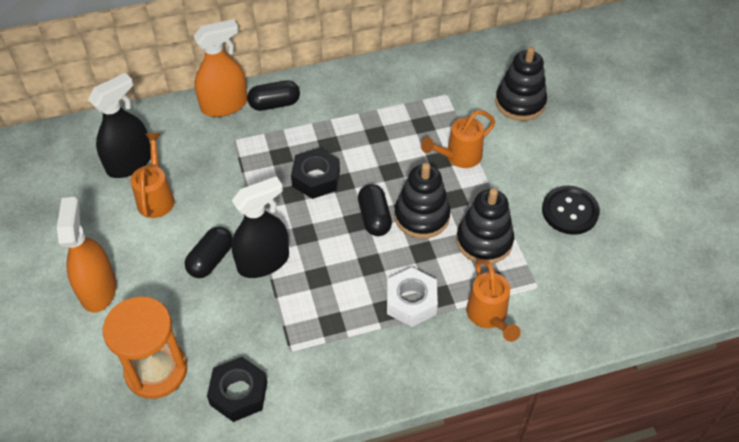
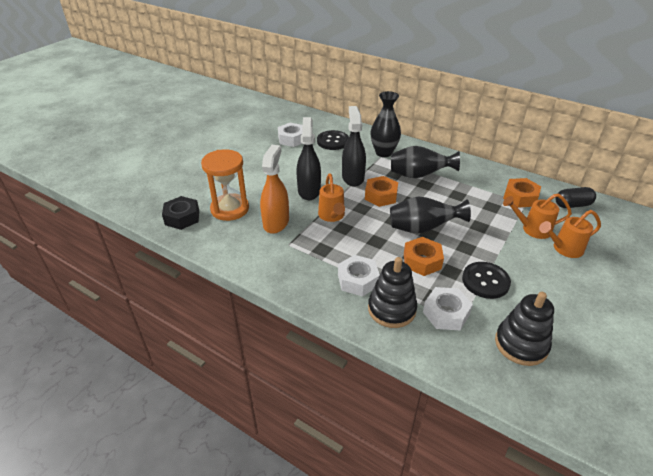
black button: [542,186,600,235] = 1 -> [317,130,349,150] [462,262,511,299] = 2
black capsule: [185,227,233,278] [247,80,300,111] [358,184,392,236] = 3 -> [555,187,596,208] = 1
black nut: [207,357,267,422] [291,147,340,199] = 2 -> [162,196,199,230] = 1
black stacking toy: [394,163,451,239] [456,188,514,264] [495,46,547,121] = 3 -> [368,257,417,328] [495,292,554,366] = 2
black vase: none = 0 -> [371,91,401,157] [390,196,471,233] [391,146,460,178] = 3
orange nut: none = 0 -> [365,176,398,207] [404,237,444,276] [503,178,541,208] = 3
orange spray bottle: [57,197,116,313] [193,19,247,117] = 2 -> [260,145,289,234] = 1
white nut: [387,267,438,327] = 1 -> [278,123,303,147] [338,255,380,297] [423,287,473,330] = 3

